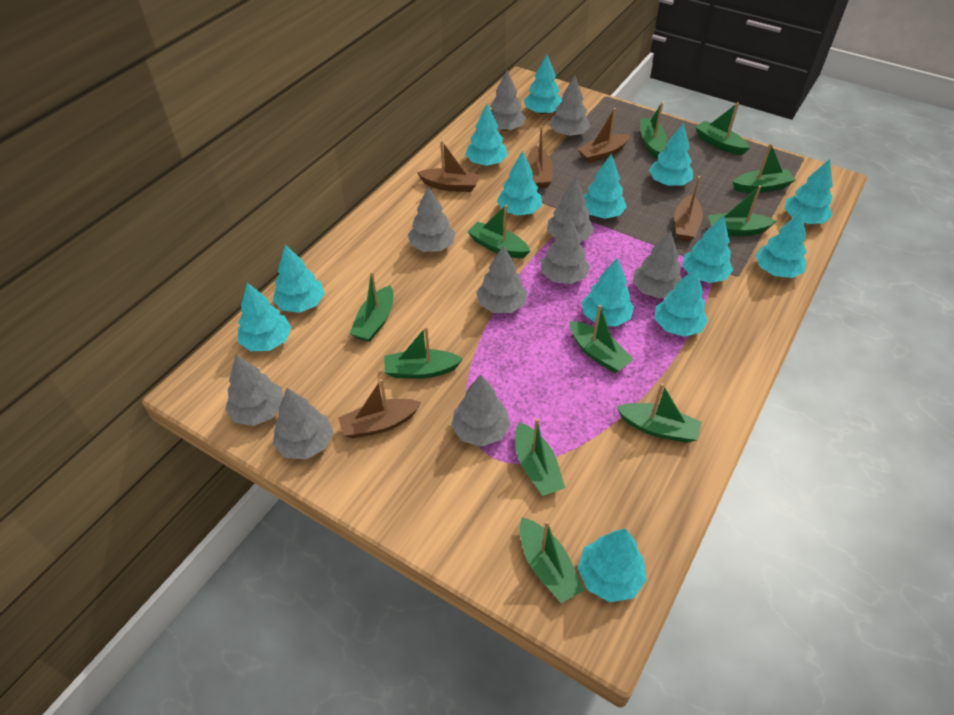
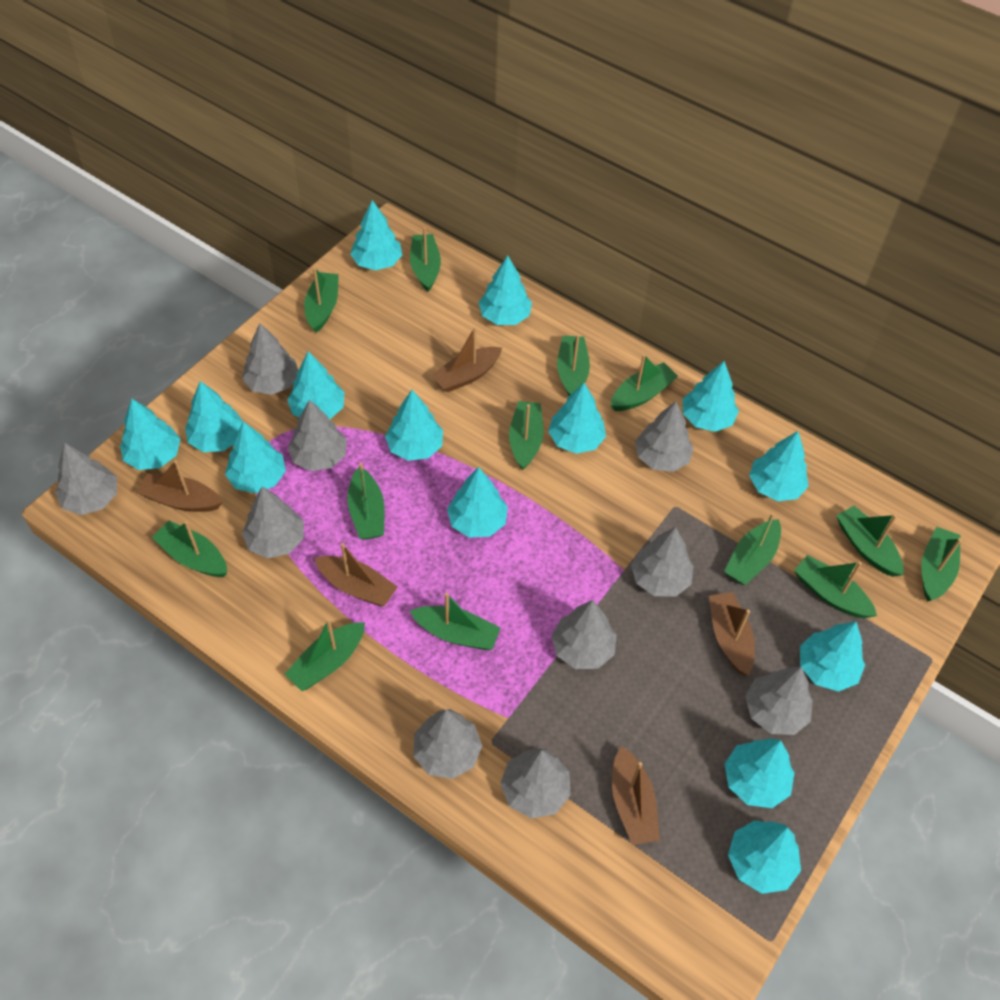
green boat: [349,271,393,342] [384,326,463,379] [468,205,530,258] [515,418,565,496] [520,517,584,603] [570,305,634,373] [617,383,702,443] [640,102,667,158] [695,102,750,155] [708,185,776,236] [733,143,796,193] = 11 -> [152,521,227,577] [285,619,365,691] [304,267,339,333] [347,463,384,540] [410,227,441,292] [410,593,501,650] [509,401,544,470] [557,334,590,396] [611,354,678,411] [724,513,781,585] [794,555,877,618] [836,506,904,577] [921,527,962,601] = 13
turquoise tree: [238,283,292,351] [273,245,325,313] [465,104,508,166] [497,151,542,215] [524,55,563,115] [578,529,647,602] [582,258,634,327] [584,153,627,219] [649,123,693,186] [655,267,708,337] [683,215,733,283] [756,210,807,278] [784,159,833,224] = 13 -> [120,399,180,470] [185,381,243,452] [225,421,286,493] [287,351,345,420] [350,200,402,270] [385,390,443,461] [447,467,508,538] [478,255,532,325] [548,383,606,454] [683,361,739,432] [725,738,795,808] [728,820,801,894] [749,431,809,501] [800,622,865,692] = 14

